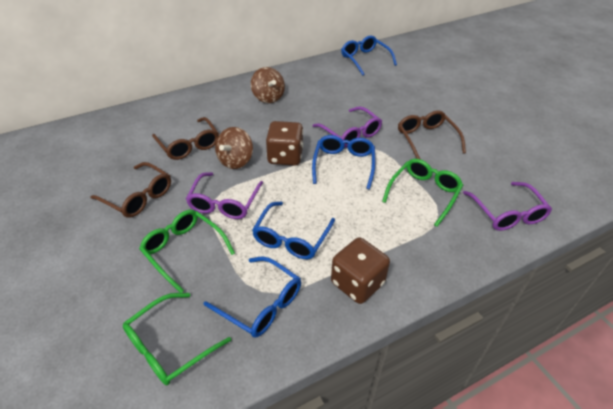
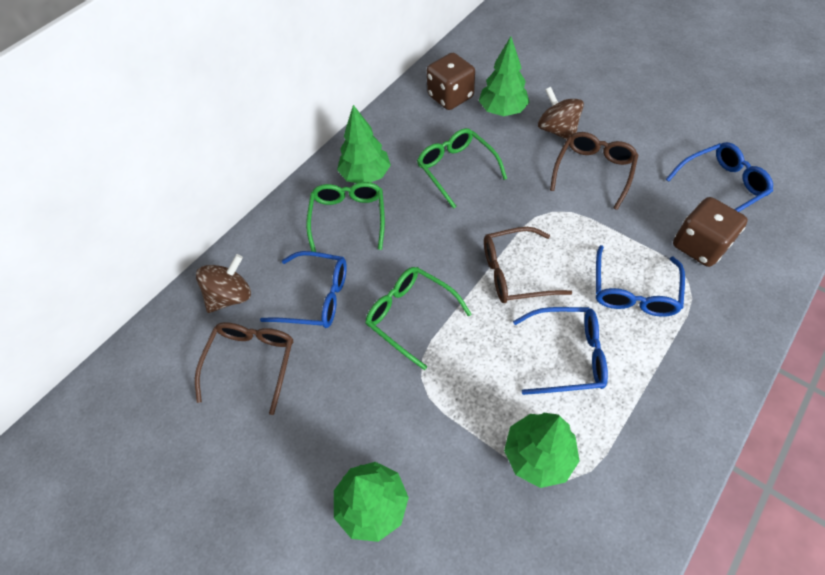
green tree: none = 0 -> [334,462,409,542] [337,105,391,183] [479,36,530,116] [504,413,580,488] = 4
purple glasses: [186,172,263,219] [313,106,382,147] [463,182,552,231] = 3 -> none = 0

